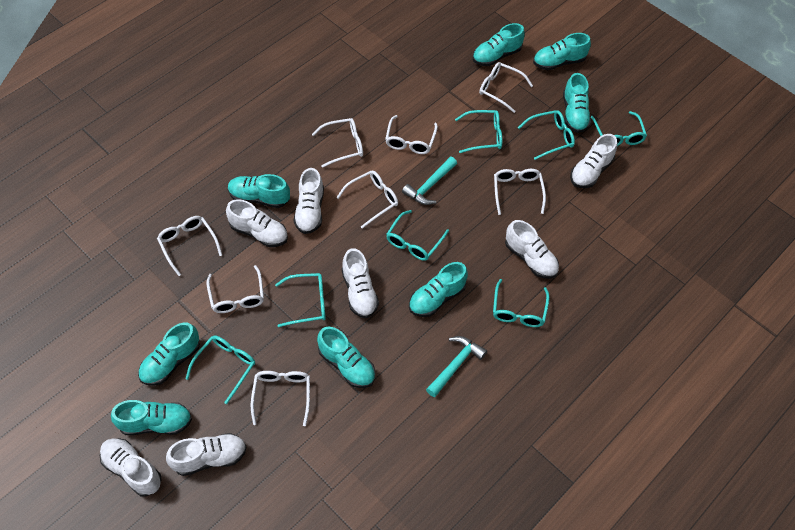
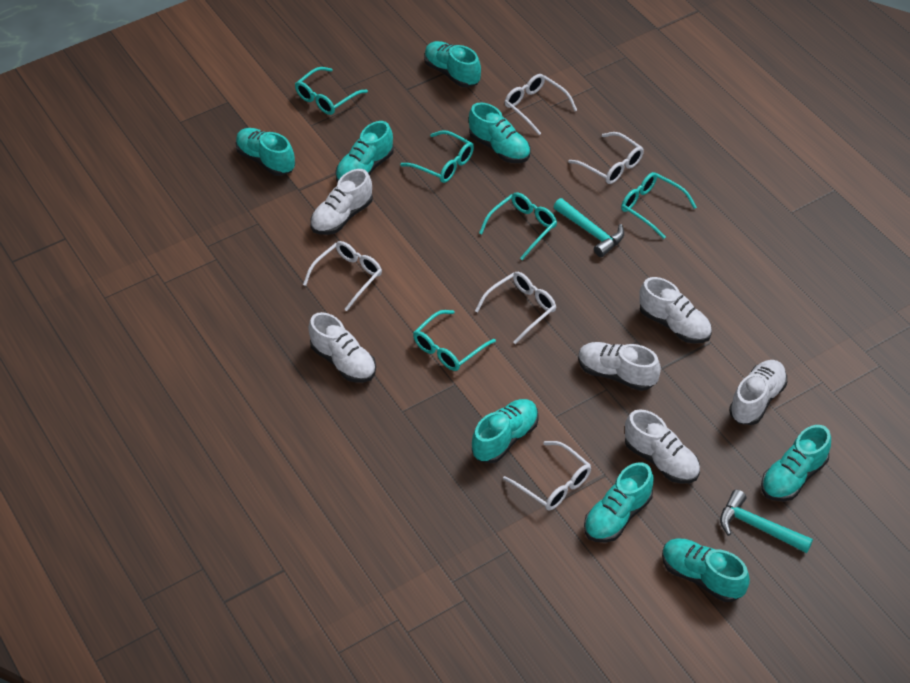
turquoise glasses: [185,335,255,404] [275,273,326,327] [386,210,449,261] [455,110,502,153] [493,279,550,327] [518,110,575,160] [591,111,647,146] = 7 -> [295,67,368,115] [400,130,474,183] [413,310,496,371] [479,192,557,260] [621,172,697,239] = 5
white glasses: [157,216,222,276] [207,265,264,313] [251,371,310,426] [312,118,363,168] [336,171,398,229] [385,115,438,154] [479,62,533,113] [494,169,546,215] = 8 -> [303,241,382,311] [475,272,556,344] [503,441,591,511] [504,74,577,135] [568,132,644,184] = 5
white shoe: [100,438,162,497] [166,433,246,476] [226,199,288,247] [293,168,324,234] [342,248,379,318] [505,220,559,279] [570,134,617,188] = 7 -> [308,312,376,383] [310,169,373,235] [578,342,661,391] [625,409,700,483] [639,277,712,344] [729,360,787,425] = 6

